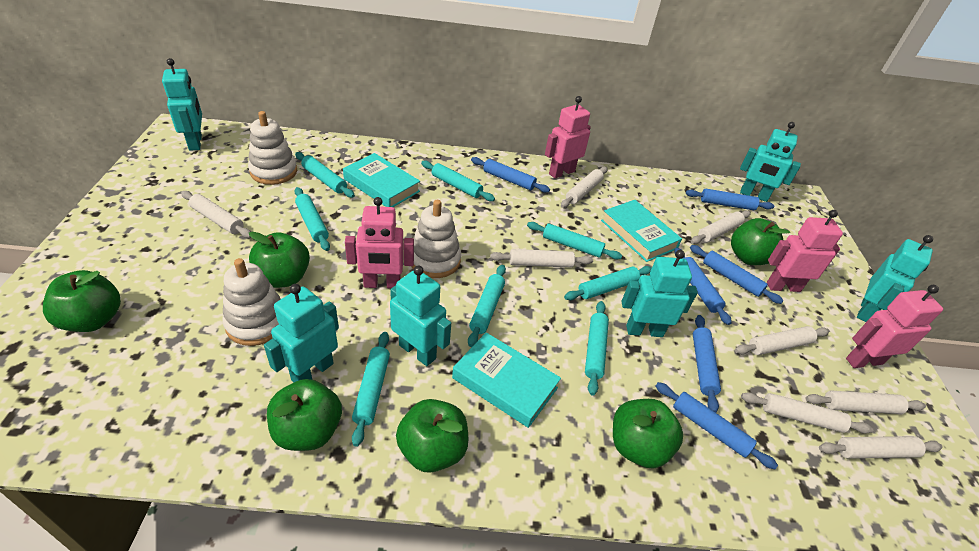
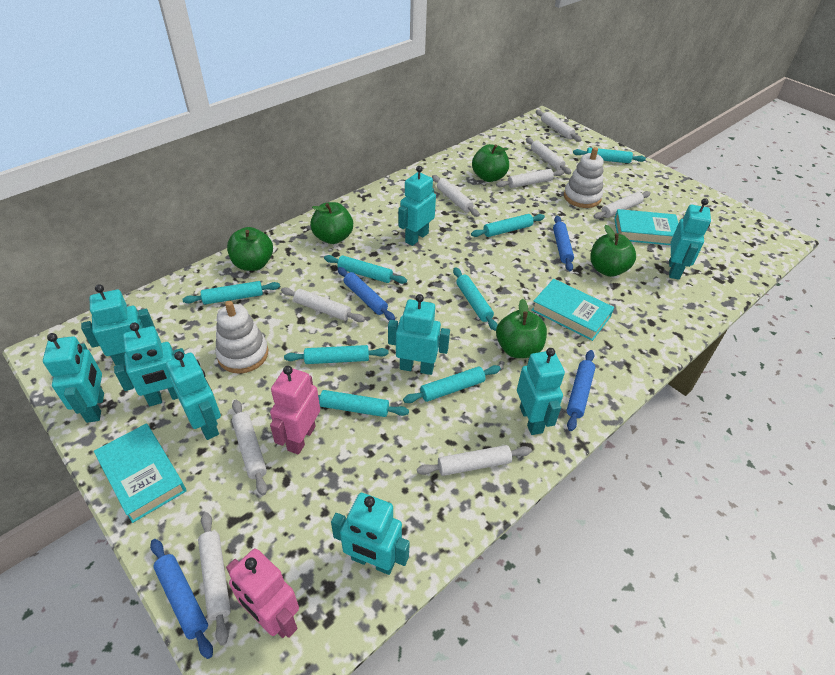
blue rolling pin: [471,157,550,193] [656,382,778,469] [674,248,732,325] [686,189,774,210] [690,245,783,304] [693,315,721,413] = 6 -> [150,539,213,659] [338,267,395,320] [553,216,574,271] [567,350,595,431] = 4
green apple: [43,270,121,332] [249,232,310,288] [267,379,342,451] [396,399,468,473] [613,399,683,468] [731,218,790,265] = 6 -> [227,227,273,271] [310,202,353,244] [472,144,509,182] [496,299,547,358] [590,225,636,277] = 5
pink robot: [345,197,414,288] [545,96,591,179] [767,210,843,292] [846,285,943,368] = 4 -> [226,548,299,638] [270,366,320,454] = 2
turquoise robot: [162,58,202,151] [264,284,339,382] [390,266,451,366] [621,250,698,337] [740,122,801,202] [857,235,933,322] = 6 -> [43,333,104,423] [81,284,155,365] [114,323,185,406] [166,351,221,440] [331,493,410,575] [388,294,450,375] [398,166,436,246] [517,348,565,435] [669,198,711,280] = 9
white rolling pin: [181,191,251,238] [490,249,593,268] [561,166,607,208] [691,210,751,244] [735,326,829,355] [741,392,873,434] [806,390,926,414] [819,436,943,459] = 8 -> [198,512,231,646] [232,400,267,495] [281,287,365,322] [417,445,532,476] [432,175,479,217] [496,169,564,188] [526,138,571,174] [536,110,582,142] [594,191,651,219] = 9
white stacking toy: [222,258,281,346] [248,111,297,185] [411,200,461,278] = 3 -> [215,301,268,374] [564,147,604,208] = 2

